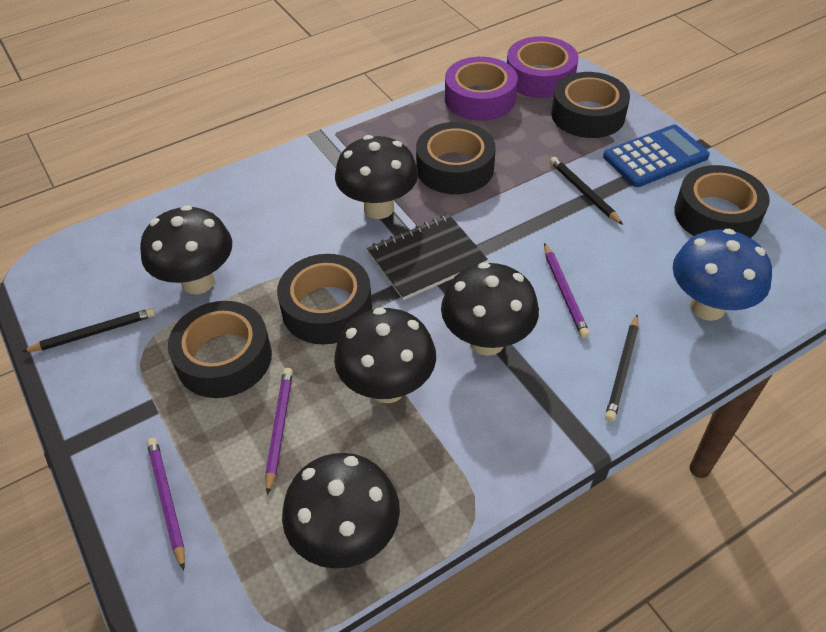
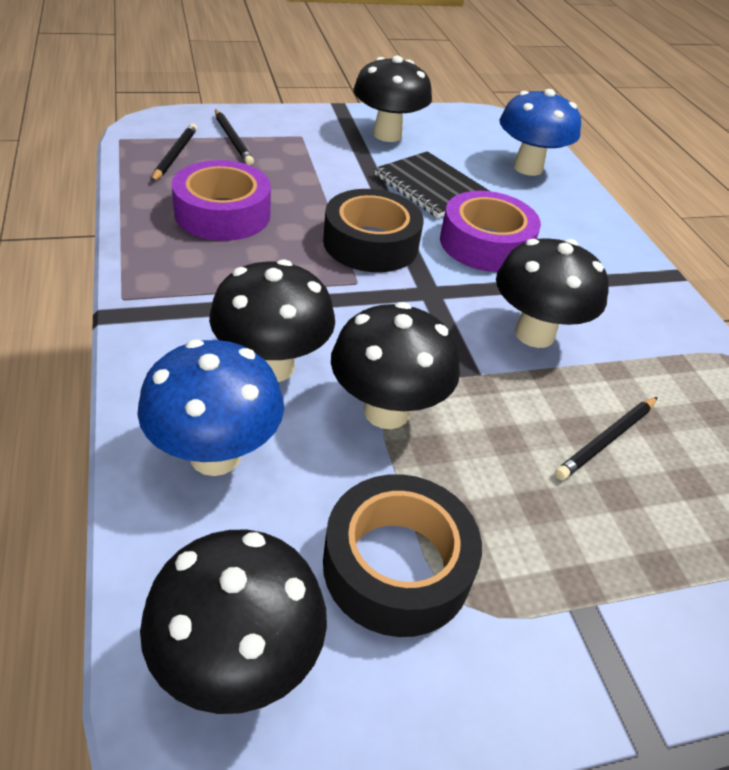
black tape: [168,301,272,398] [277,254,372,344] [416,122,496,194] [551,72,630,138] [674,165,770,238] = 5 -> [323,189,424,272] [323,474,482,637] = 2
blue calculator: [603,124,710,187] = 1 -> none = 0
blue mushroom: [673,229,772,321] = 1 -> [137,340,284,476] [500,89,581,176] = 2
purple pencil: [147,438,185,570] [265,368,293,495] [544,243,590,338] = 3 -> none = 0

